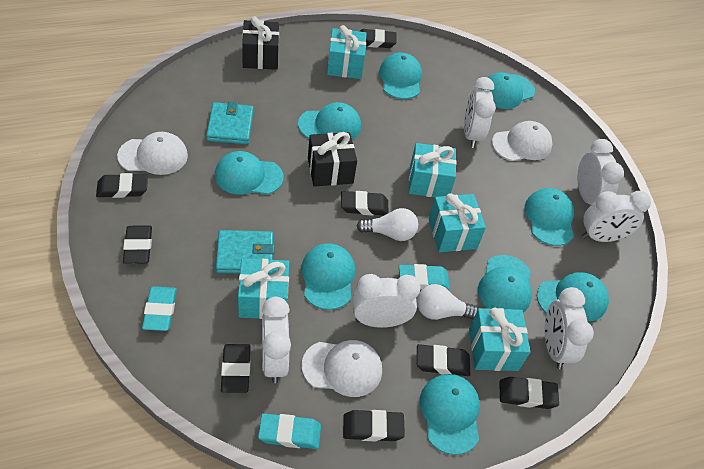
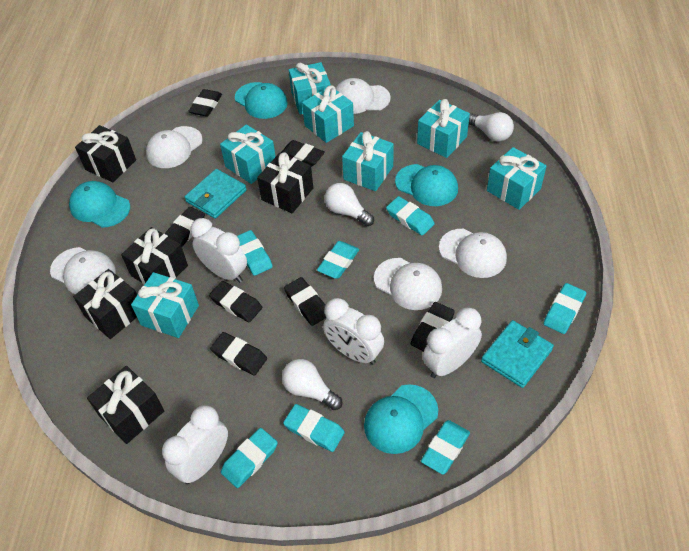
black eraser: [96,173,148,198] [123,226,152,264] [221,344,251,393] [341,191,389,216] [343,410,405,442] [359,29,397,48] [417,344,470,376] [499,377,559,409] = 8 -> [165,207,205,246] [188,89,222,117] [209,281,262,322] [210,332,267,376] [281,140,325,167] [284,277,326,326] [411,302,455,351] = 7
black gift: [242,17,279,70] [308,132,357,186] = 2 -> [73,269,137,339] [75,125,136,182] [87,366,164,444] [121,227,188,285] [257,152,313,213] = 5
turquoise cap: [215,151,283,195] [298,102,361,140] [301,243,355,310] [379,53,422,99] [420,374,480,455] [478,255,532,313] [480,72,535,109] [525,188,574,246] [537,272,609,322] = 9 -> [69,181,130,228] [235,82,288,119] [364,384,438,454] [395,164,458,206] = 4
turquoise eraser: [142,286,177,331] [258,413,321,449] [399,264,450,290] = 3 -> [221,428,278,488] [237,230,273,276] [283,404,345,452] [317,241,359,279] [386,196,435,236] [421,420,470,474] [543,283,586,334] = 7
turquoise gift: [238,258,289,319] [327,25,367,79] [409,143,457,197] [429,193,486,252] [469,308,530,371] = 5 -> [131,272,199,338] [220,125,276,184] [289,62,331,115] [302,85,354,143] [342,131,394,191] [417,99,470,158] [487,147,546,210] = 7
white cap: [117,132,188,175] [302,340,382,397] [492,121,553,161] = 3 -> [50,247,116,294] [146,126,203,168] [336,78,391,114] [374,258,442,310] [439,229,507,278] = 5
white clock: [262,297,291,383] [353,274,421,328] [464,77,496,148] [544,287,594,369] [578,139,624,205] [581,191,651,242] = 6 -> [162,405,228,484] [191,218,247,283] [323,298,384,365] [423,307,482,378] = 4
white light bulb: [357,208,418,241] [417,284,478,320] = 2 -> [282,359,342,410] [325,183,374,226] [469,112,514,142] = 3

